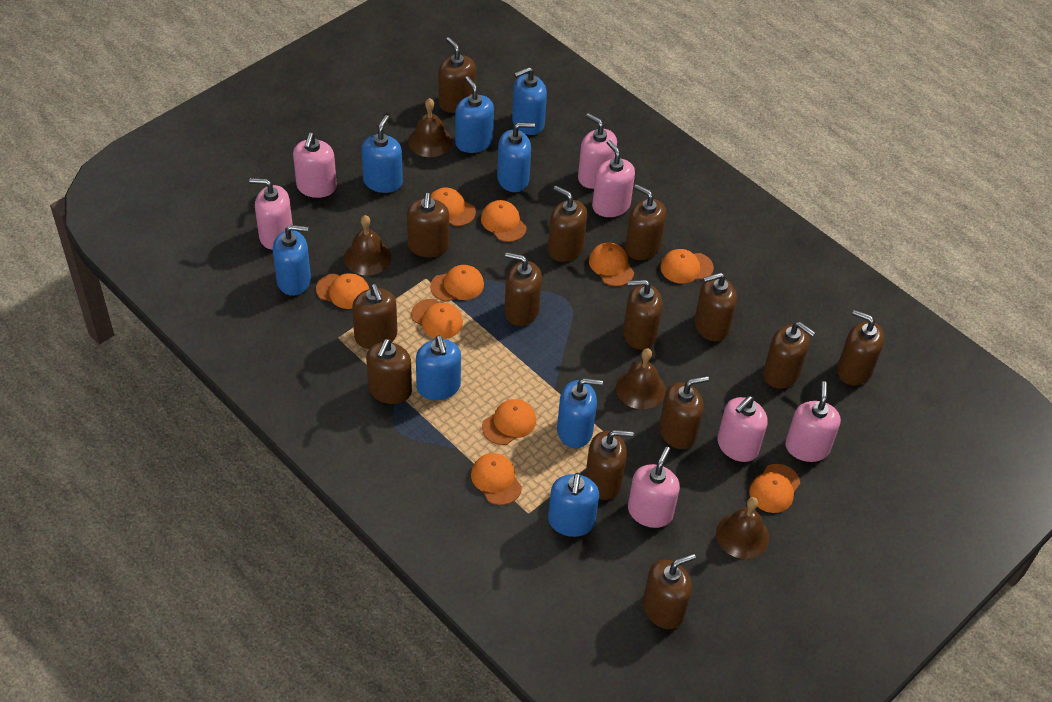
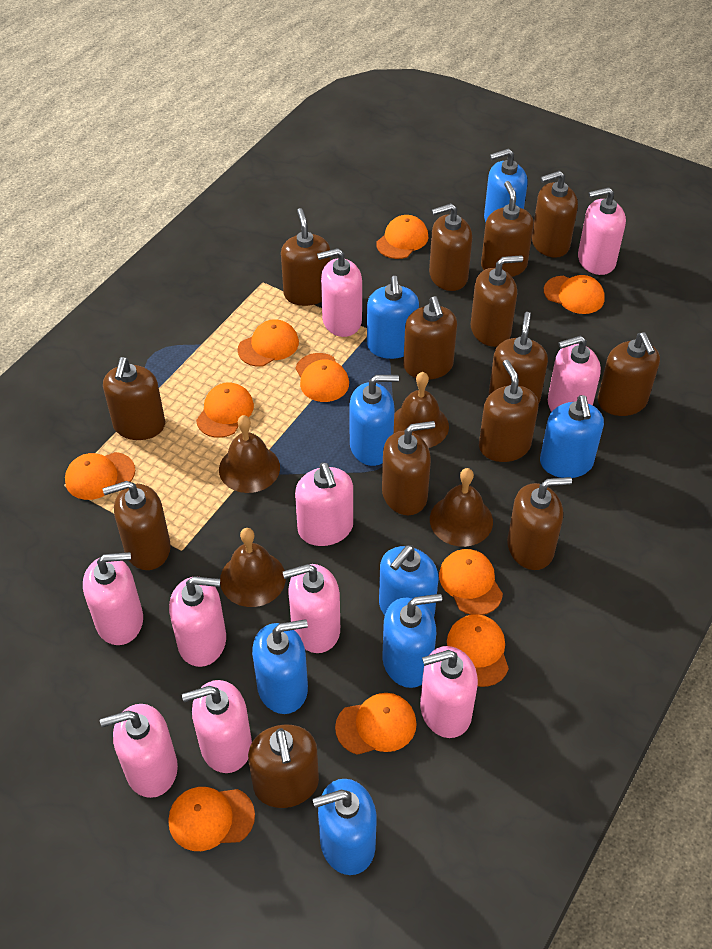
pink soap dispenser: [249,178,293,250] [293,133,337,198] [578,113,617,189] [592,140,635,217] [628,447,680,528] [717,396,768,462] [785,381,841,462] = 7 -> [83,552,143,645] [100,704,178,798] [169,576,226,667] [182,680,252,773] [283,564,340,653] [295,463,353,546] [317,248,362,337] [420,646,478,738] [548,336,601,412] [578,187,626,275] = 10

